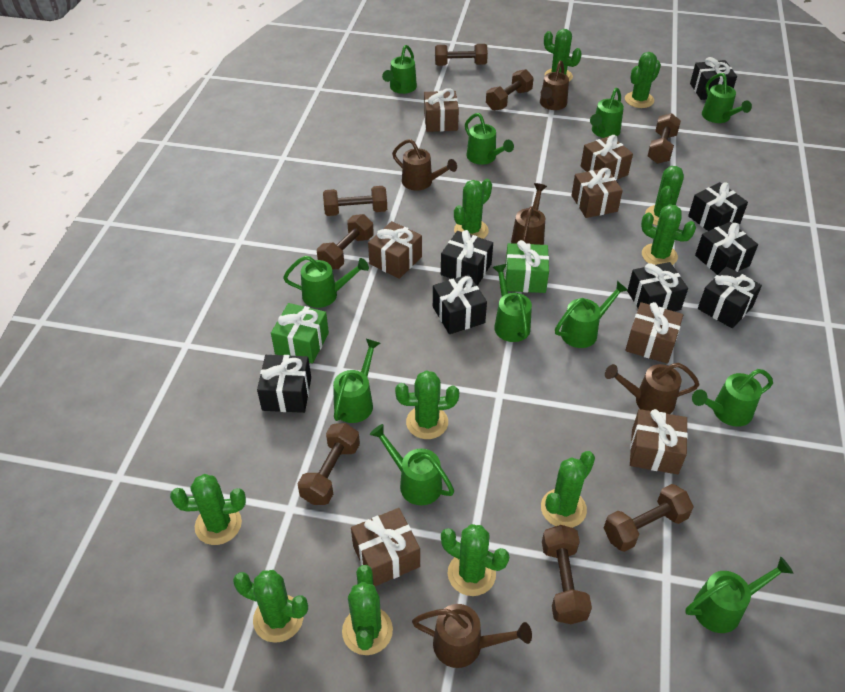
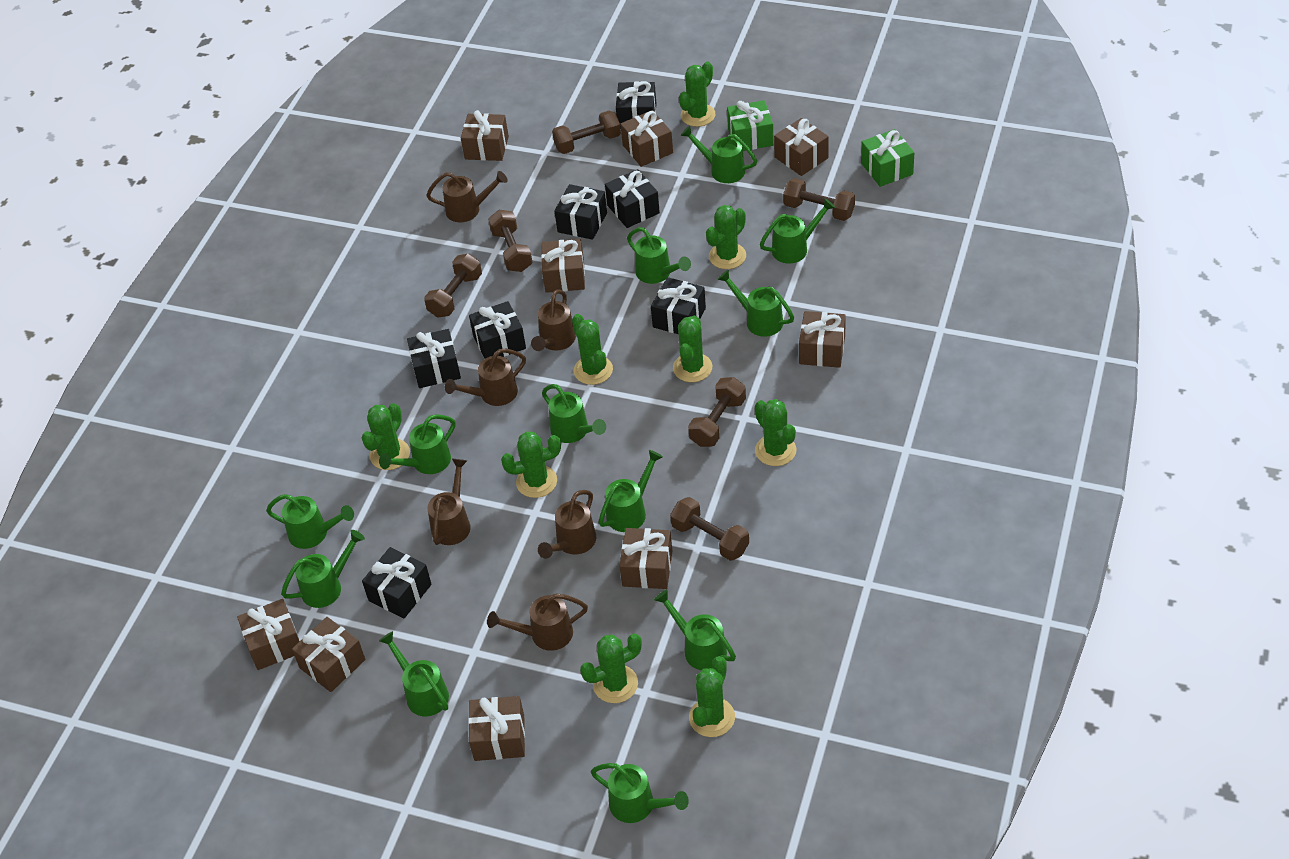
black gift: [257,355,311,413] [433,275,487,334] [441,230,493,286] [627,262,688,311] [688,182,748,231] [690,57,737,100] [695,222,758,275] [698,266,762,328] = 8 -> [362,547,432,618] [407,329,461,388] [469,301,526,359] [554,184,607,240] [605,169,660,228] [616,81,657,129] [651,277,706,334] = 7
brown dumbbell: [298,423,360,505] [317,214,374,269] [323,186,387,216] [435,44,488,66] [486,69,534,111] [542,525,592,624] [604,484,694,552] [648,113,681,164] = 8 -> [424,254,482,318] [488,210,533,272] [552,111,621,154] [670,497,749,561] [688,377,746,447] [783,178,855,221] = 6
brown gift: [351,508,420,586] [368,221,422,279] [424,88,459,132] [571,168,623,218] [581,135,633,180] [625,302,683,364] [630,409,688,474] = 7 -> [237,599,300,670] [292,617,365,692] [461,110,509,161] [468,696,525,761] [541,239,585,293] [620,110,673,167] [620,528,672,589] [774,118,829,176] [799,311,846,368] = 9
brown watering can: [392,139,457,191] [412,604,532,668] [511,183,547,245] [540,61,569,110] [605,363,700,414] = 5 -> [426,171,508,222] [427,459,471,545] [445,349,526,406] [487,594,588,651] [531,290,576,351] [538,490,596,559] = 6
green cactus: [170,474,246,545] [233,570,308,643] [342,565,393,655] [395,370,459,439] [441,524,509,596] [454,179,492,239] [541,451,595,528] [544,29,582,82] [625,52,661,108] [641,204,696,265] [645,166,684,226] = 11 -> [362,403,410,470] [501,431,561,498] [572,314,613,385] [580,634,642,703] [673,316,712,382] [679,62,715,127] [689,656,735,737] [706,205,746,269] [755,399,796,466] = 9
green watering can: [283,256,369,308] [333,339,380,423] [370,424,454,505] [382,45,417,94] [465,113,514,165] [493,264,532,342] [555,281,628,348] [590,88,624,138] [685,557,794,633] [692,369,773,427] [702,73,752,123] = 11 -> [266,494,354,549] [281,530,365,608] [379,414,456,474] [379,631,449,716] [542,384,606,443] [591,763,689,823] [599,450,663,532] [627,227,691,284] [654,589,736,670] [681,126,757,183] [717,270,794,337] [760,198,836,263] = 12

